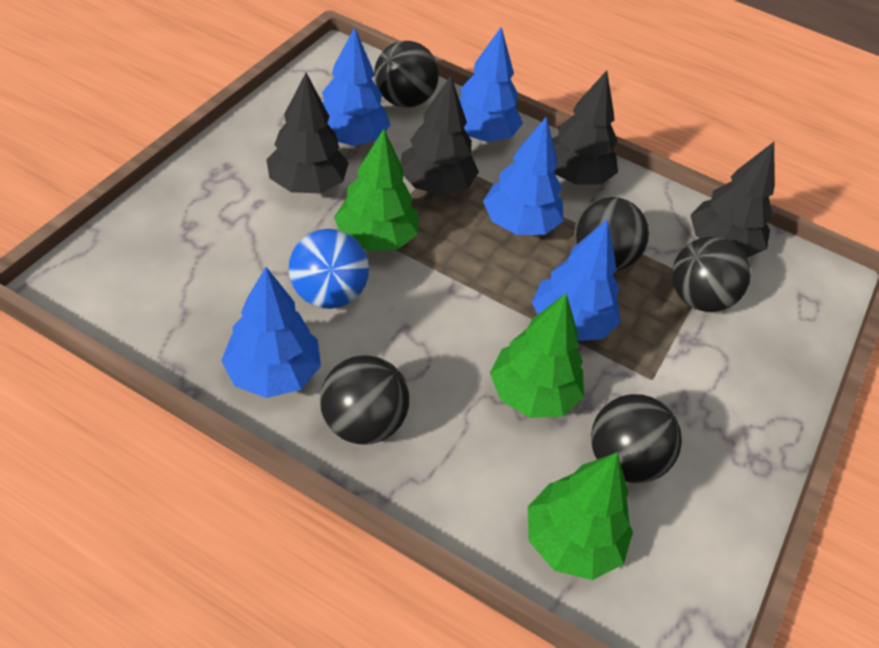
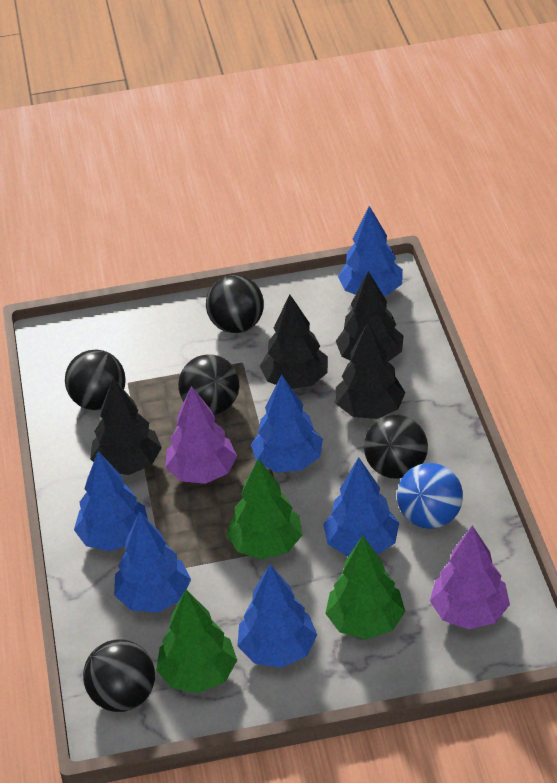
blue tree: [221,267,321,398] [322,27,390,146] [459,27,523,142] [483,117,563,235] [532,219,620,341] = 5 -> [74,451,148,551] [114,511,191,612] [237,564,317,668] [251,375,323,472] [323,457,399,557] [338,206,403,296] = 6
purple tree: none = 0 -> [165,386,237,484] [430,525,510,629] = 2

